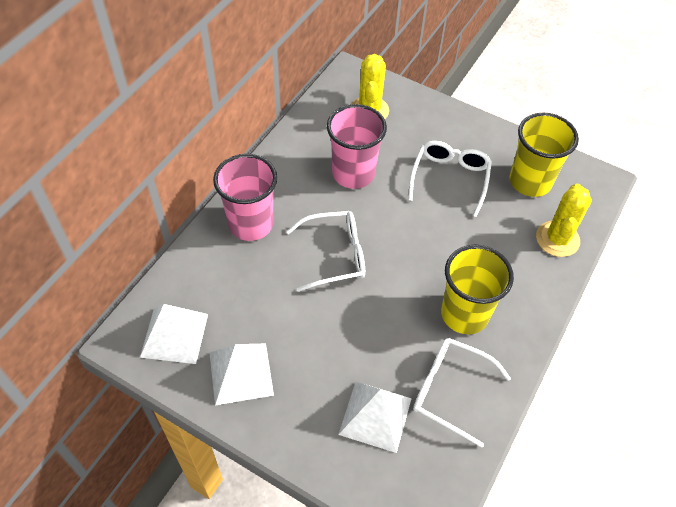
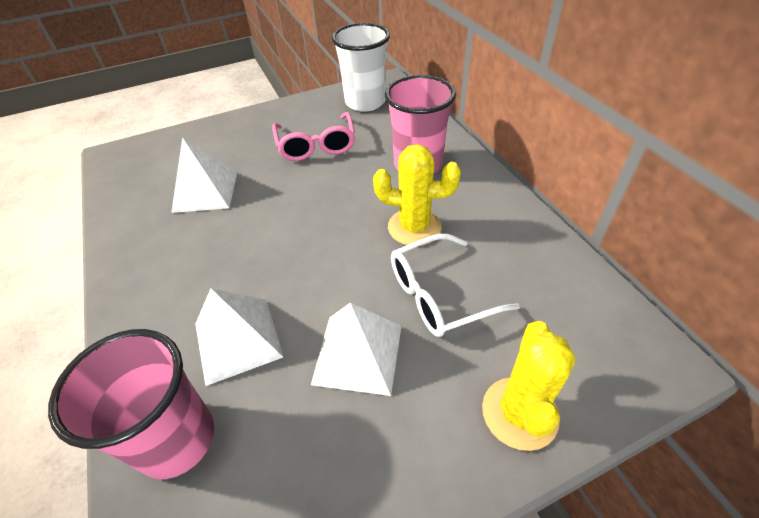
pink glasses: none = 0 -> [272,112,355,161] = 1
white cup: none = 0 -> [332,23,390,112] = 1
white glasses: [286,211,365,292] [408,141,492,217] [413,338,511,448] = 3 -> [391,234,520,337] = 1
yellow cup: [441,245,514,334] [510,113,579,197] = 2 -> none = 0

